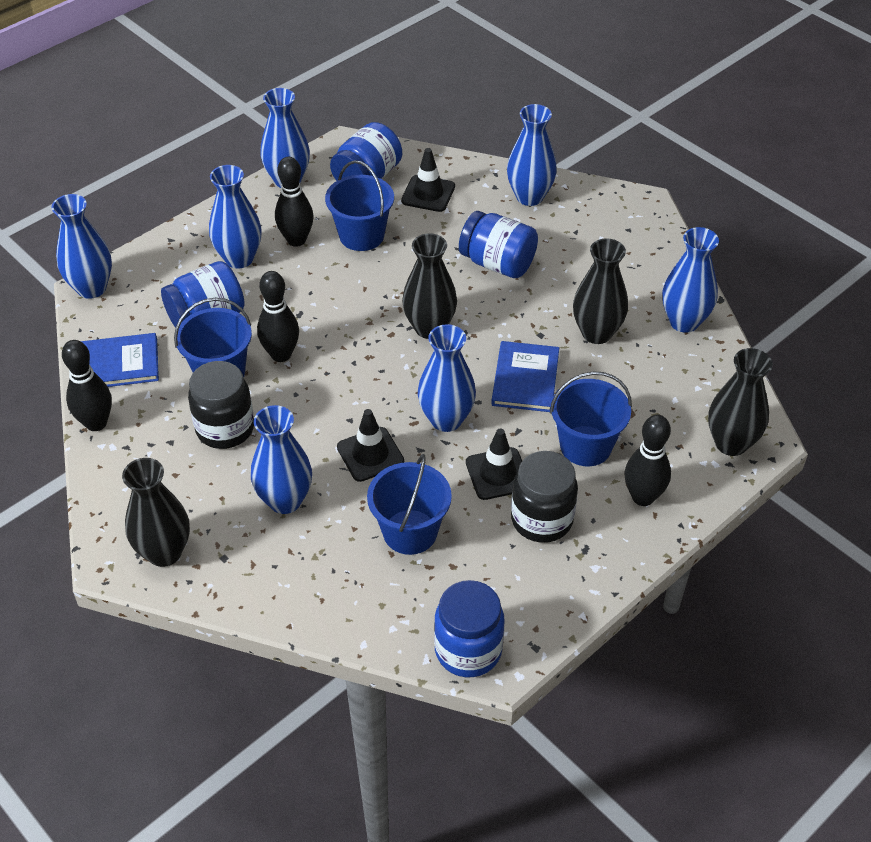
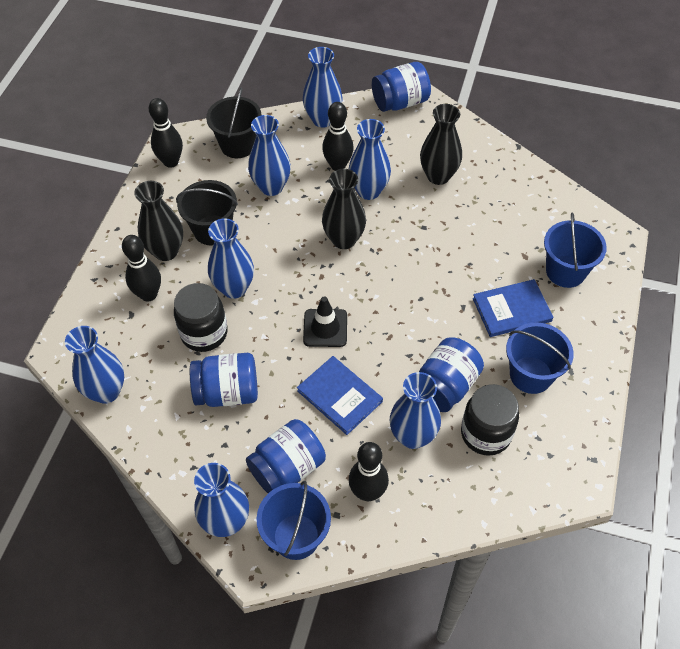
black bucket: none = 0 -> [176,180,238,245] [206,88,262,158] = 2
black traffic cone: [337,409,404,482] [401,148,455,212] [466,429,522,500] = 3 -> [303,296,347,347] = 1
black vase: [122,458,190,567] [402,233,457,339] [573,238,628,344] [708,348,773,456] = 4 -> [134,181,183,261] [322,169,366,249] [420,104,462,185] = 3
blue bucket: [174,298,252,378] [325,160,394,251] [367,454,452,555] [550,371,632,466] = 4 -> [256,481,331,560] [506,323,574,394] [544,212,607,288] = 3

